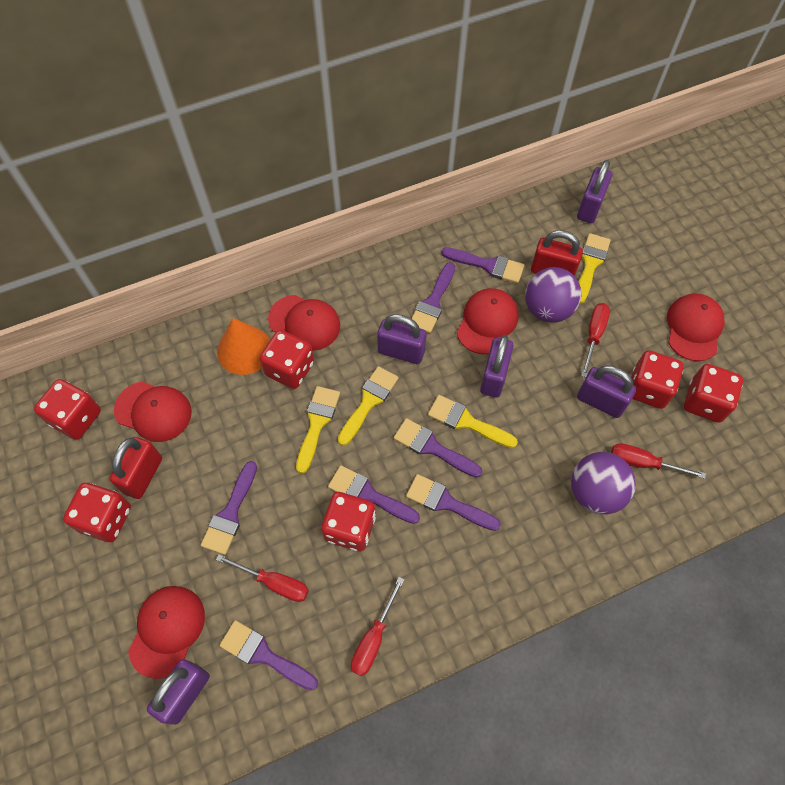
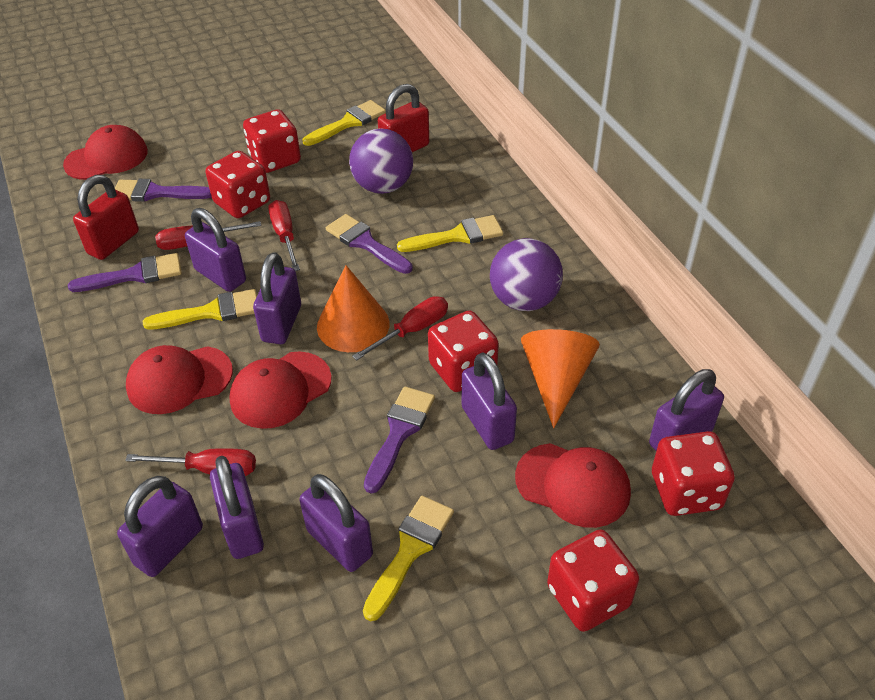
orange cone: [217,318,270,375] = 1 -> [317,265,390,352] [521,329,600,428] = 2
purple brush: [201,461,257,555] [219,620,318,691] [328,465,420,524] [394,418,482,478] [406,474,501,531] [411,262,455,333] [441,247,525,283] = 7 -> [68,253,182,292] [115,179,211,202] [326,214,413,274] [364,387,435,494] = 4
purple padlock: [147,659,210,725] [377,314,427,364] [480,335,513,398] [577,160,612,223] [577,365,636,418] = 5 -> [117,476,203,577] [185,208,246,292] [210,456,264,559] [253,252,301,344] [299,474,373,572] [462,352,517,450] [649,369,724,450] = 7
red cap: [114,382,192,442] [128,586,205,679] [268,295,340,351] [457,288,518,354] [667,293,725,361] = 5 -> [63,125,148,180] [126,345,233,414] [229,352,332,429] [515,443,631,528] = 4
red dice: [34,379,101,440] [63,483,131,542] [260,330,314,389] [321,492,376,551] [631,350,684,409] [684,364,743,423] = 6 -> [206,151,270,218] [243,109,301,173] [428,310,499,392] [547,530,639,632] [652,431,735,516] = 5

